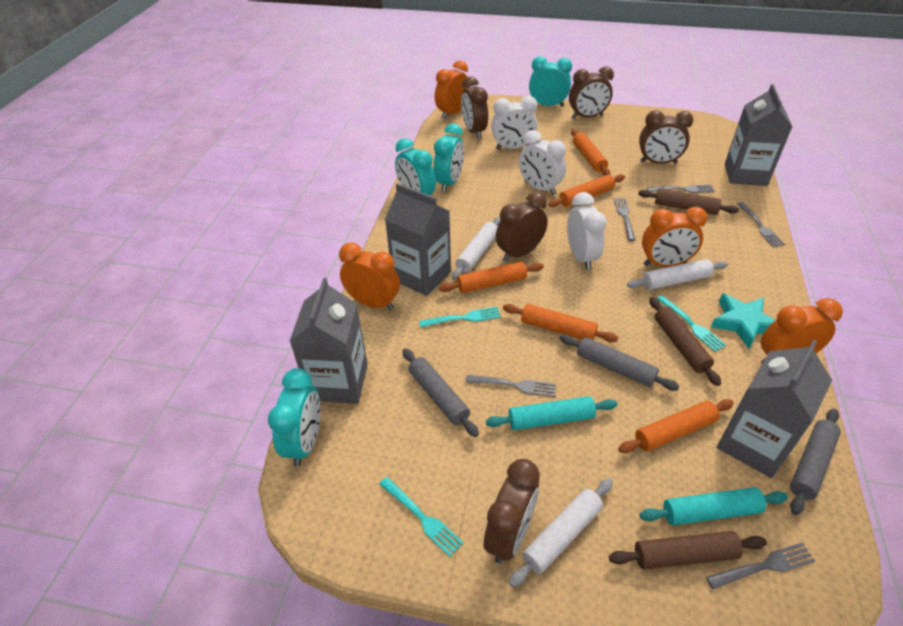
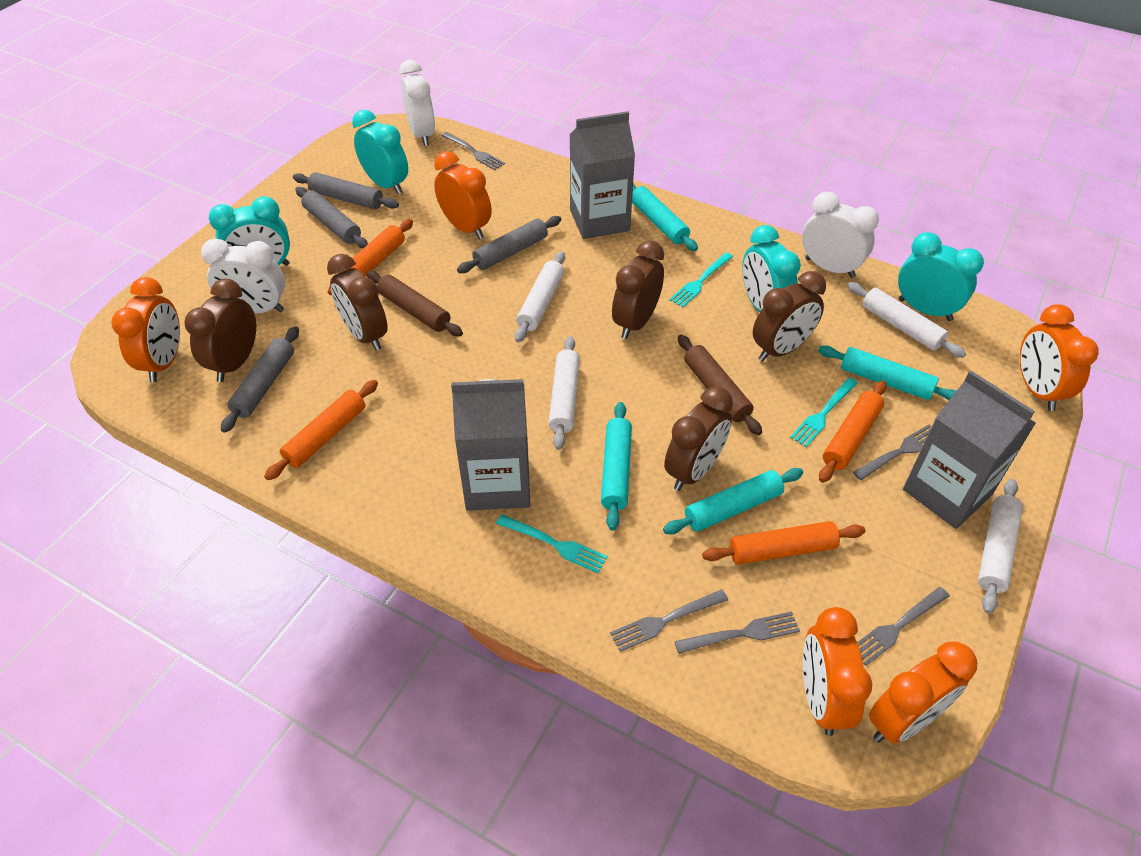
brown rolling pin: [609,531,767,569] [638,188,739,215] [649,297,721,386] = 3 -> [366,271,463,336] [678,335,762,435] = 2
grey carton: [290,278,368,404] [385,183,451,296] [717,340,832,478] [725,84,792,186] = 4 -> [451,379,530,511] [570,111,635,239] [903,371,1036,529] = 3
grey rolling pin: [402,348,479,437] [559,334,680,391] [790,409,841,515] = 3 -> [221,326,299,433] [293,172,399,209] [296,187,368,248] [457,216,561,273] = 4
orange clock: [339,243,400,310] [435,61,470,119] [642,207,707,267] [761,298,843,363] = 4 -> [112,277,180,382] [434,151,492,239] [803,607,872,736] [869,641,977,744] [1020,304,1099,411] = 5
orange rolling pin: [439,262,544,293] [503,304,618,342] [548,174,625,207] [571,129,611,176] [618,399,734,453] = 5 -> [264,380,378,480] [328,219,413,295] [702,521,865,565] [819,381,887,483] = 4
turquoise rolling pin: [486,396,617,430] [640,487,788,525] = 2 -> [601,402,632,531] [632,183,698,251] [663,468,803,535] [818,345,956,400] = 4
turquoise star: [710,293,775,349] = 1 -> none = 0
white rolling pin: [452,217,501,280] [509,478,613,587] [627,259,728,290] = 3 -> [515,251,565,342] [548,336,580,450] [847,282,966,358] [978,479,1023,614] = 4

